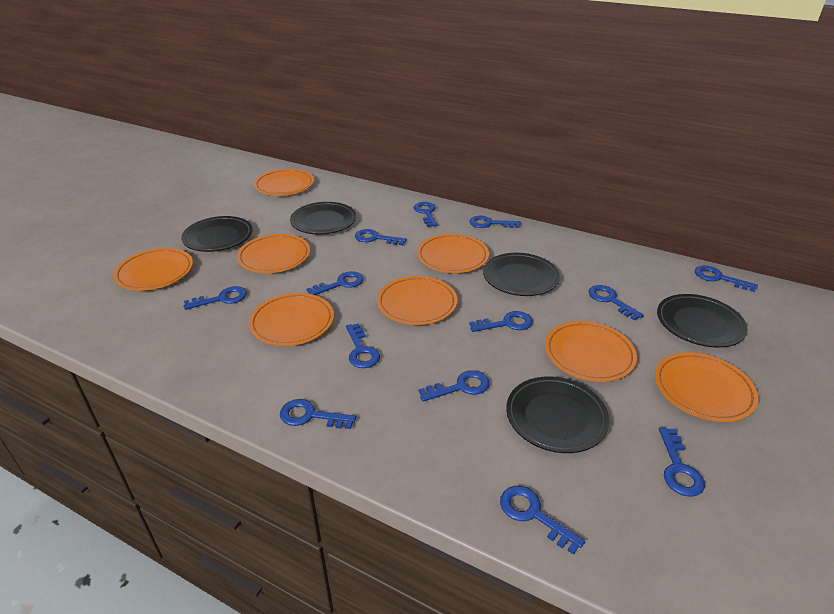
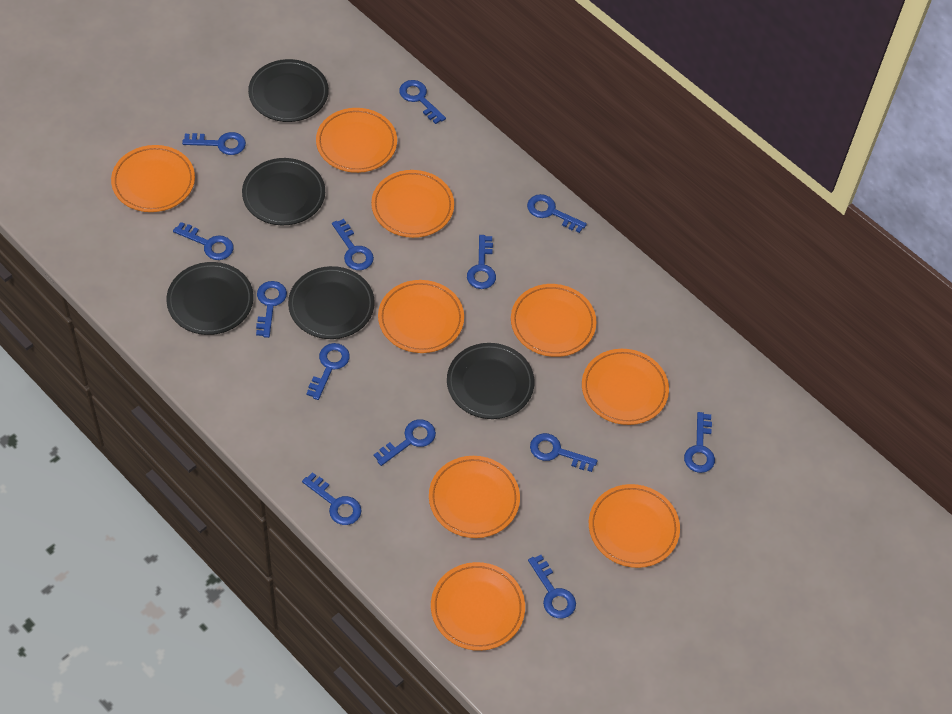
orange plate: [113,248,193,291] [237,234,310,273] [249,293,334,346] [254,169,314,196] [377,276,457,325] [417,234,489,273] [545,321,637,382] [655,352,758,422] = 8 -> [111,145,195,212] [316,108,397,173] [371,170,454,238] [378,280,464,353] [429,456,520,538] [431,562,525,651] [511,284,597,357] [582,349,669,425] [589,484,680,568] = 9

